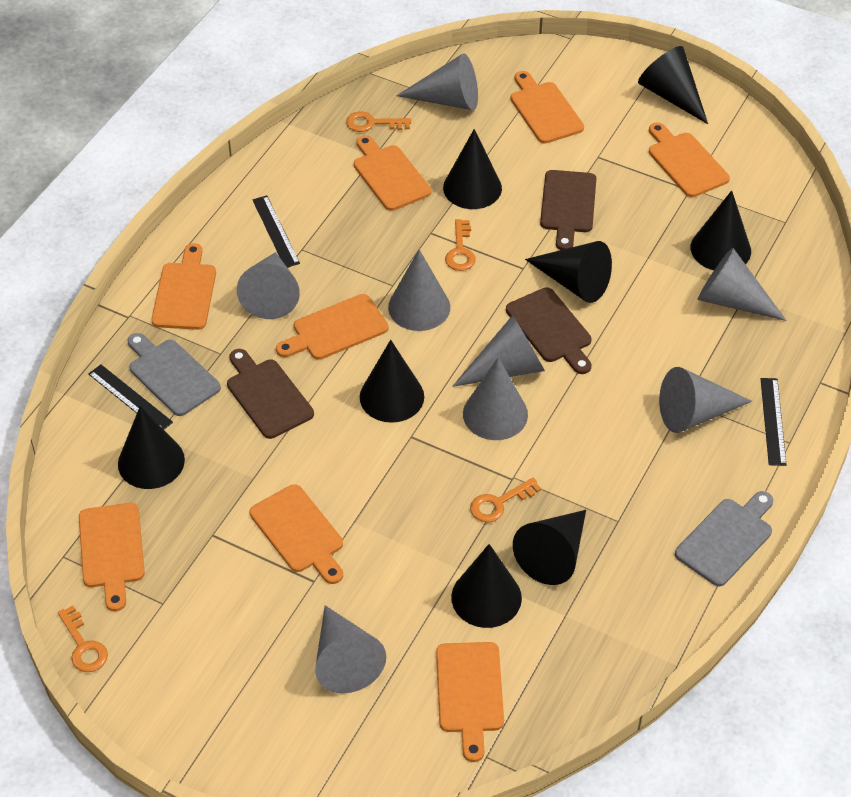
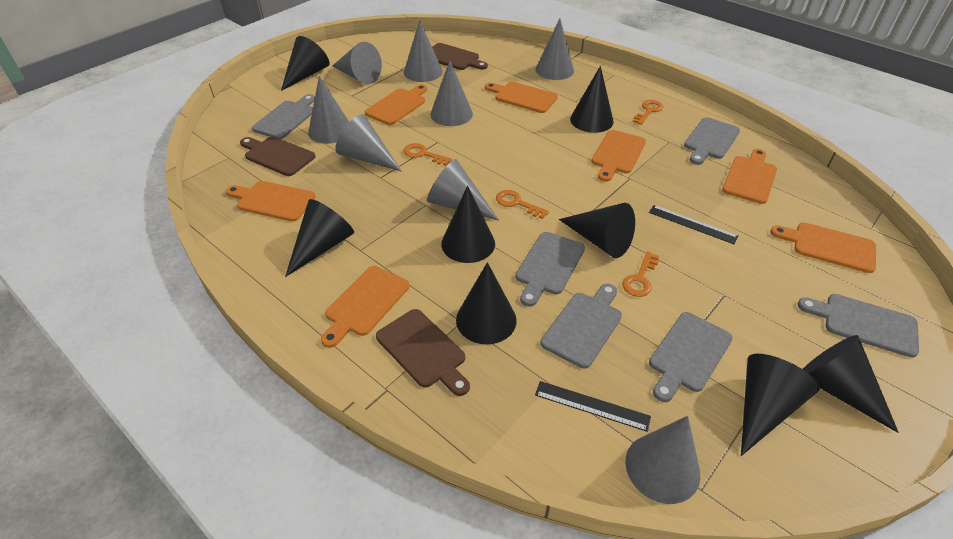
black ruler: [88,365,173,429] [252,195,300,268] [760,378,786,466] = 3 -> [535,381,651,432] [649,205,738,244] = 2
grey cutting board: [128,333,221,416] [675,491,773,586] = 2 -> [252,94,315,139] [515,232,585,307] [541,284,622,368] [649,312,733,402] [684,117,740,165] [798,294,919,358] = 6
orange cutting board: [79,503,145,611] [151,243,216,330] [250,484,343,584] [276,294,389,360] [354,135,431,211] [436,642,504,762] [511,71,584,143] [649,122,730,197] = 8 -> [226,181,316,222] [321,266,410,348] [365,84,427,125] [485,82,558,113] [591,130,646,182] [722,149,777,204] [770,222,876,273] = 7

